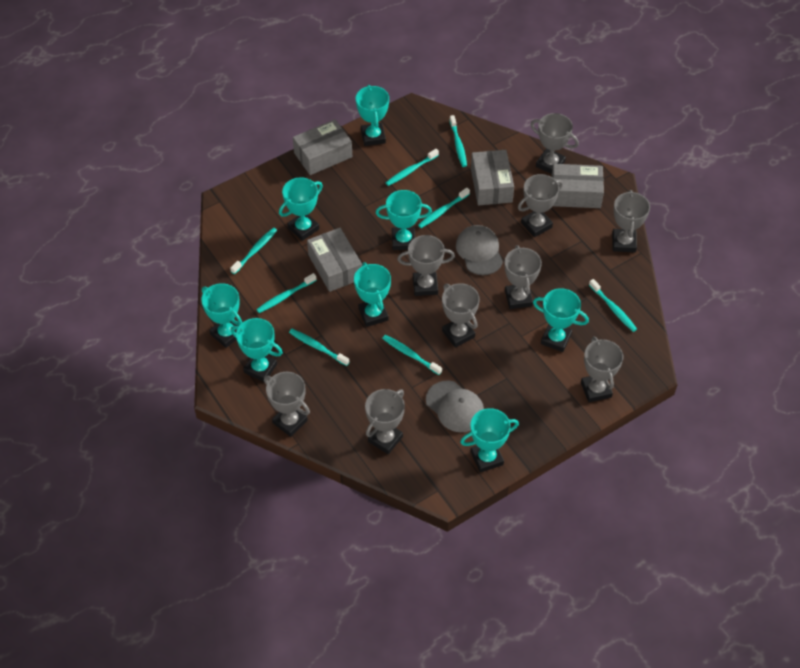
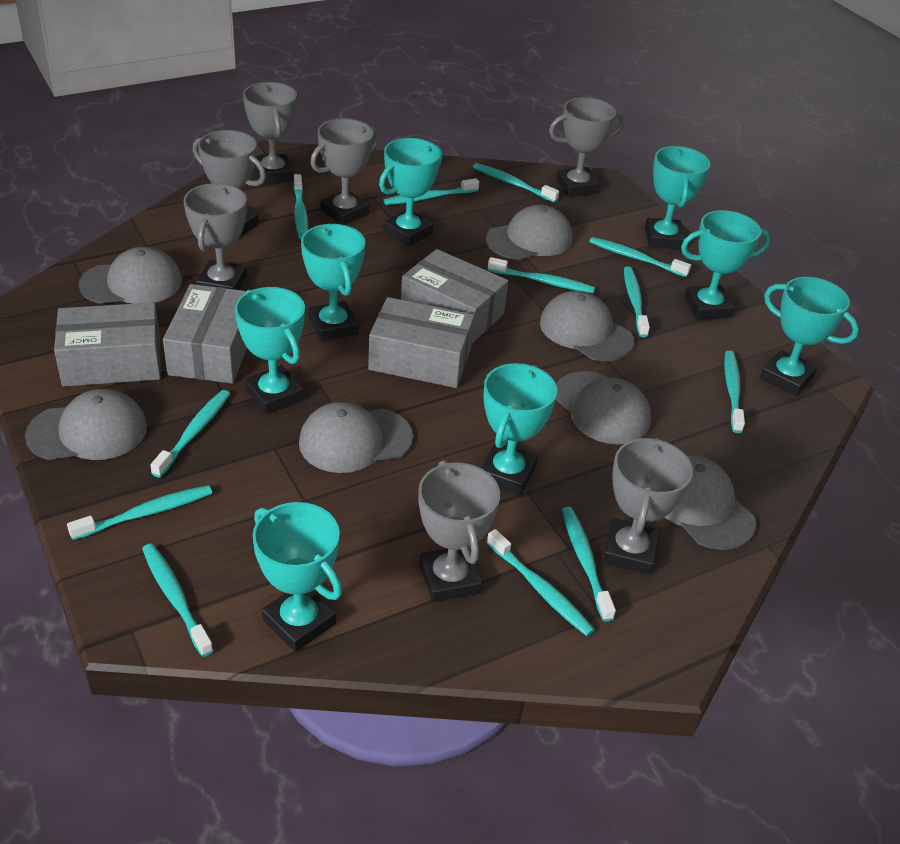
grey cap: [426,380,484,432] [456,225,503,275] = 2 -> [25,389,147,460] [78,247,182,304] [299,402,413,473] [486,205,572,260] [540,291,634,361] [556,371,651,445] [665,455,756,550] = 7
grey trophy: [264,372,310,437] [365,389,405,454] [397,235,455,296] [442,283,480,348] [504,245,542,309] [518,174,563,237] [530,113,579,174] [581,337,623,402] [612,190,650,253] = 9 -> [184,183,247,290] [193,130,266,239] [243,82,297,183] [310,118,379,225] [418,460,500,602] [549,97,625,196] [603,437,693,574] = 7
turquoise toothbrush: [230,228,277,274] [256,273,316,313] [289,329,349,366] [382,335,442,375] [386,149,439,186] [418,188,470,228] [450,115,467,167] [589,279,637,332] = 8 -> [67,485,212,540] [142,543,213,657] [150,390,230,478] [293,174,308,240] [384,178,479,205] [473,163,559,203] [487,529,595,636] [488,257,595,293] [562,507,616,622] [589,237,691,277] [624,267,650,337] [724,351,745,433] = 12

